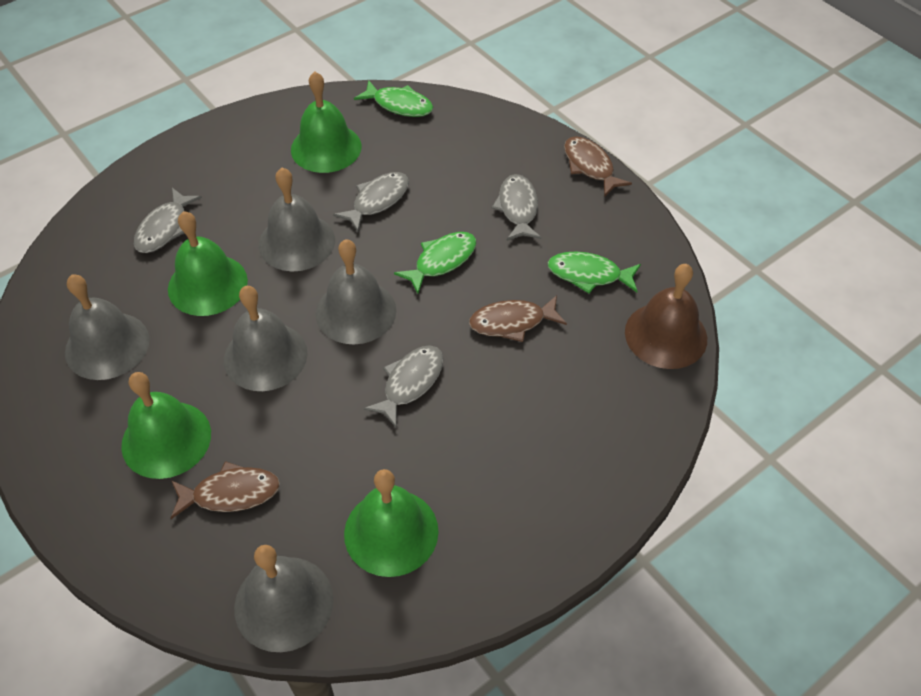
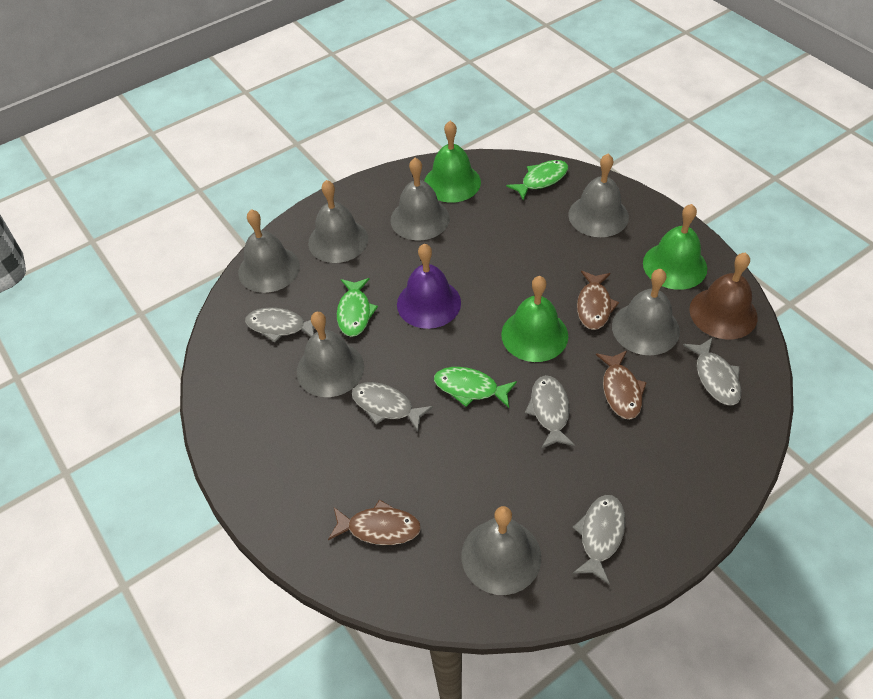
green bell: [121,372,211,479] [168,211,248,316] [291,72,362,173] [344,469,439,577] = 4 -> [424,121,481,203] [501,276,568,362] [643,204,707,290] = 3
grey bell: [65,274,149,380] [224,286,308,391] [234,545,333,652] [259,168,335,271] [316,239,396,344] = 5 -> [238,209,300,293] [297,312,364,397] [308,180,368,263] [390,158,449,240] [461,506,541,595] [568,154,629,237] [612,269,680,355] = 7
grey fish: [134,188,202,253] [333,172,409,232] [363,345,443,427] [492,174,541,241] = 4 -> [245,307,314,343] [352,382,433,432] [525,375,575,449] [572,495,626,585] [683,338,741,405] = 5
purple bell: none = 0 -> [397,244,461,329] = 1

